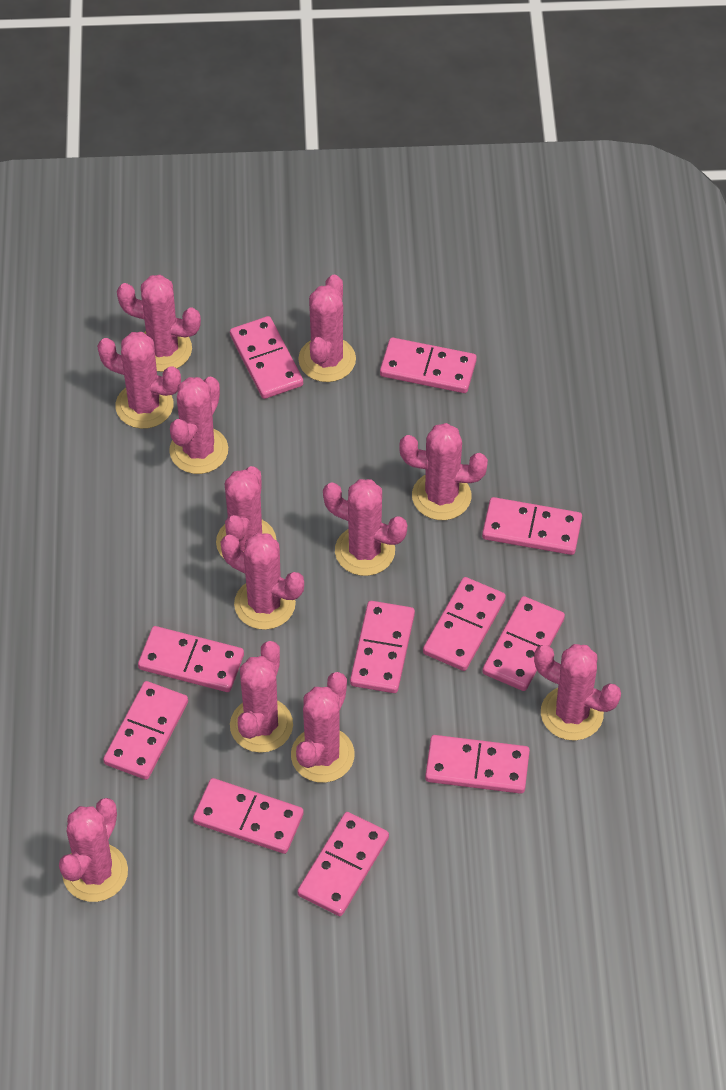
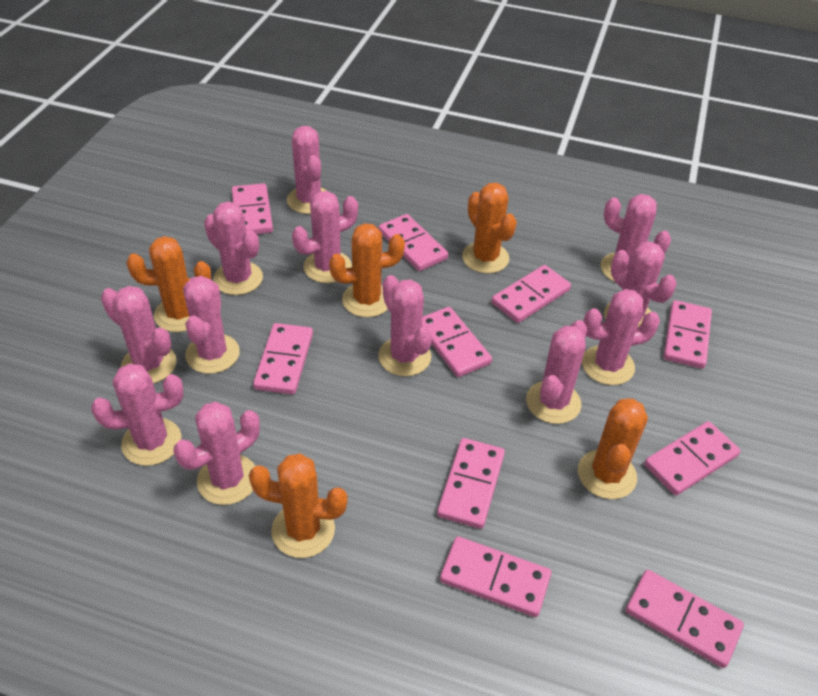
orange cactus: none = 0 -> [127,236,211,332] [249,453,348,558] [329,223,405,317] [462,183,517,273] [578,398,648,499] = 5
pink domino: [103,681,188,780] [138,626,244,692] [193,778,304,854] [230,316,303,399] [297,812,389,916] [350,601,415,693] [380,338,477,393] [423,577,506,671] [425,735,530,794] [482,497,582,555] [482,596,565,691] = 11 -> [232,183,273,234] [253,323,313,394] [379,214,448,271] [422,307,492,377] [437,438,505,529] [440,536,551,617] [492,265,571,323] [626,570,744,668] [644,421,741,496] [664,300,712,369] = 10

